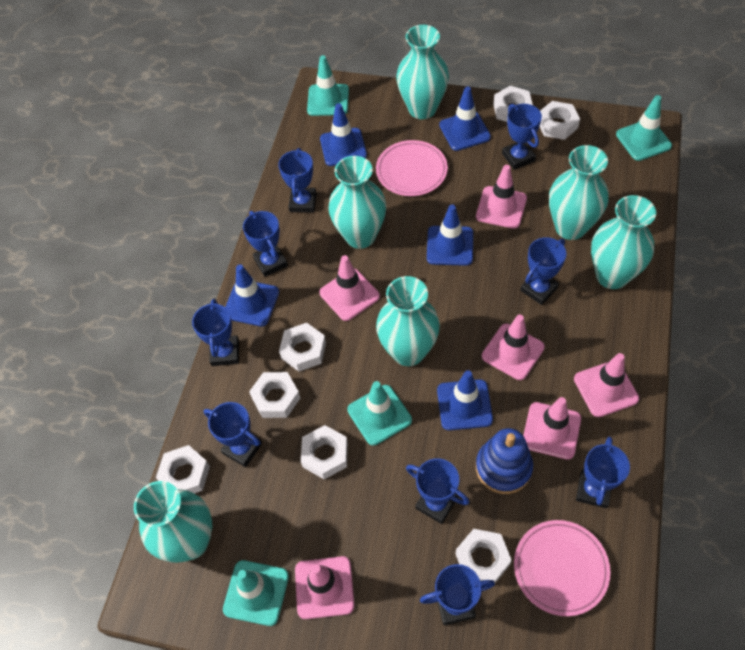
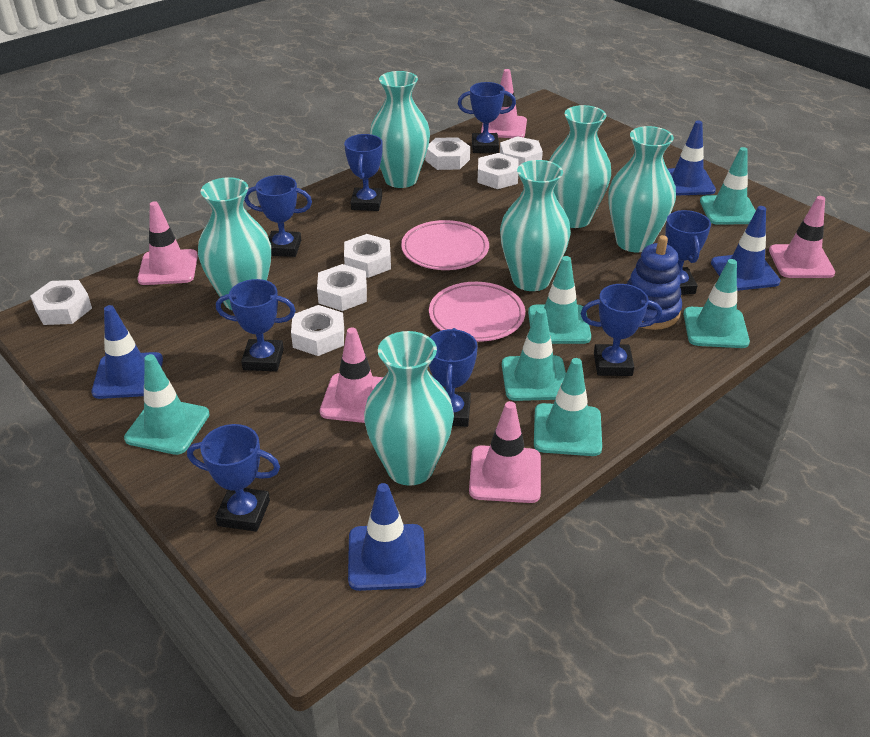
blue traffic cone: [225,264,279,326] [320,103,367,166] [427,205,473,266] [437,370,493,430] [439,86,491,151] = 5 -> [92,305,163,399] [348,483,426,591] [668,121,716,196] [711,206,781,291] = 4
blue trophy: [192,299,239,366] [204,402,262,467] [243,211,288,277] [278,148,317,213] [406,458,469,524] [420,564,495,625] [502,104,542,170] [520,237,566,305] [576,437,630,508] = 9 -> [187,424,280,532] [216,279,296,371] [244,175,312,257] [344,134,383,211] [429,328,478,427] [458,82,516,153] [581,284,662,376] [665,210,711,295] = 8
pink traffic cone: [295,556,355,619] [319,255,380,321] [476,165,527,229] [482,315,545,380] [523,397,581,460] [574,353,639,417] = 6 -> [137,201,198,285] [320,327,384,423] [469,401,541,503] [481,69,527,138] [769,196,835,278] = 5
turquoise traffic cone: [223,560,289,626] [307,55,349,116] [347,381,412,446] [616,95,672,161] = 4 -> [124,354,210,455] [502,308,566,401] [528,256,591,344] [534,358,602,456] [683,259,750,348] [700,147,756,225] = 6

